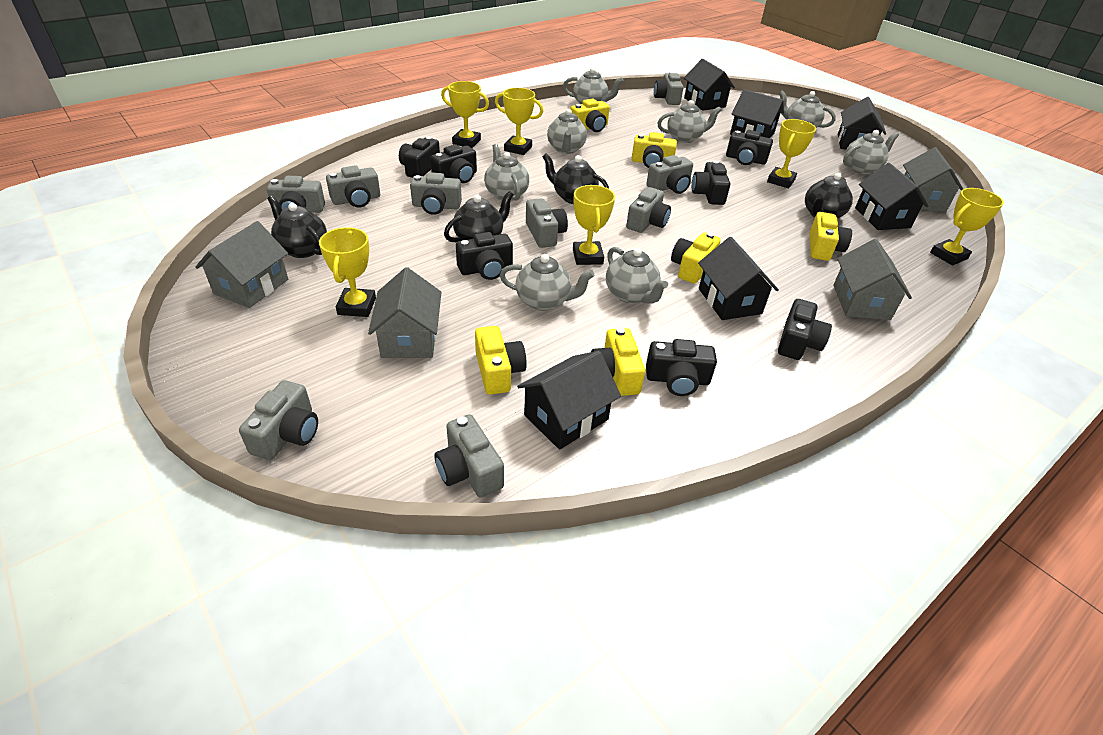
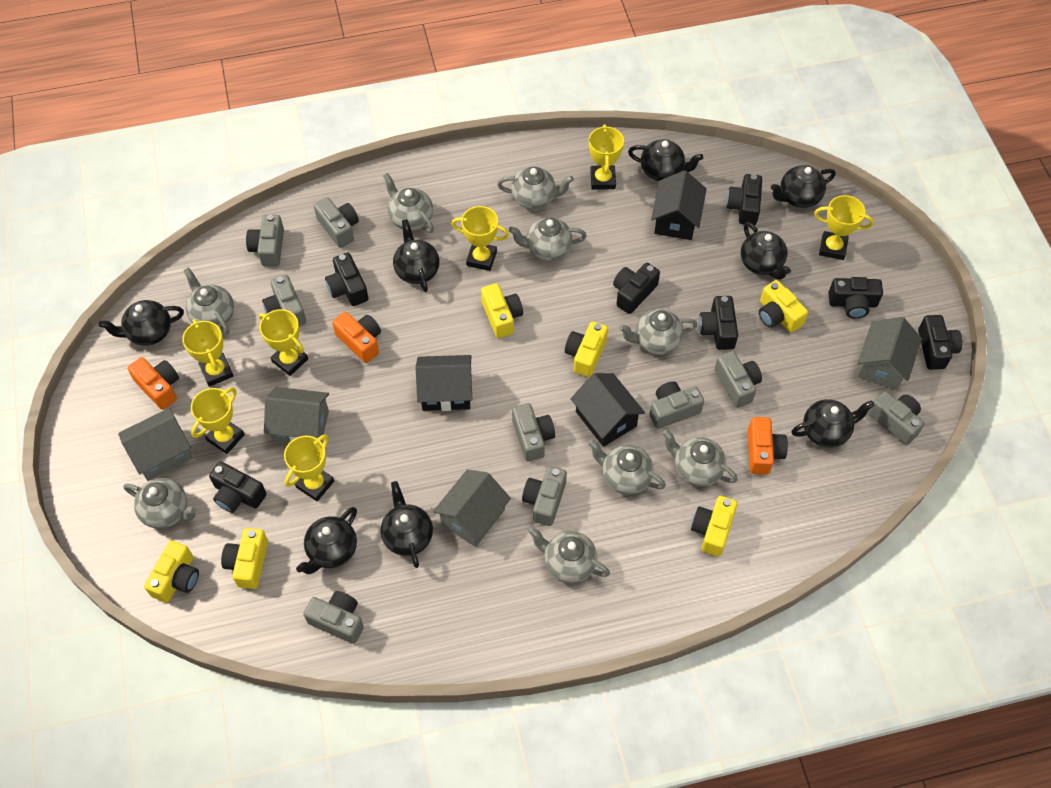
black house: [517,351,621,450] [684,59,735,111] [698,237,779,320] [730,89,784,138] [838,97,886,150] [855,163,929,230] = 6 -> [416,355,472,411] [571,373,645,447] [651,170,707,240] = 3
black teapot: [267,196,327,258] [444,191,514,242] [542,153,609,204] [805,173,853,218] = 4 -> [99,300,184,346] [296,507,357,574] [381,481,433,568] [393,219,440,292] [628,139,703,181] [741,222,791,280] [771,165,836,208] [791,399,875,448] = 8
grey teapot: [484,144,529,201] [500,254,594,311] [547,109,587,154] [563,67,624,104] [606,247,668,304] [657,100,722,143] [779,90,836,128] [843,130,899,174] = 8 -> [123,478,197,529] [184,267,234,334] [383,173,434,233] [497,167,574,209] [509,217,587,261] [528,527,610,584] [588,439,666,495] [619,309,697,355] [662,429,738,487] = 9
orange camera: none = 0 -> [127,357,179,410] [332,312,381,363] [748,417,788,474] = 3
yellow trophy: [319,227,376,317] [441,81,489,148] [495,88,543,155] [573,185,615,265] [767,119,816,188] [930,188,1004,266] = 6 -> [182,319,234,387] [191,387,245,454] [259,309,308,376] [284,434,334,501] [452,206,509,271] [589,124,624,190] [814,195,874,260] = 7

